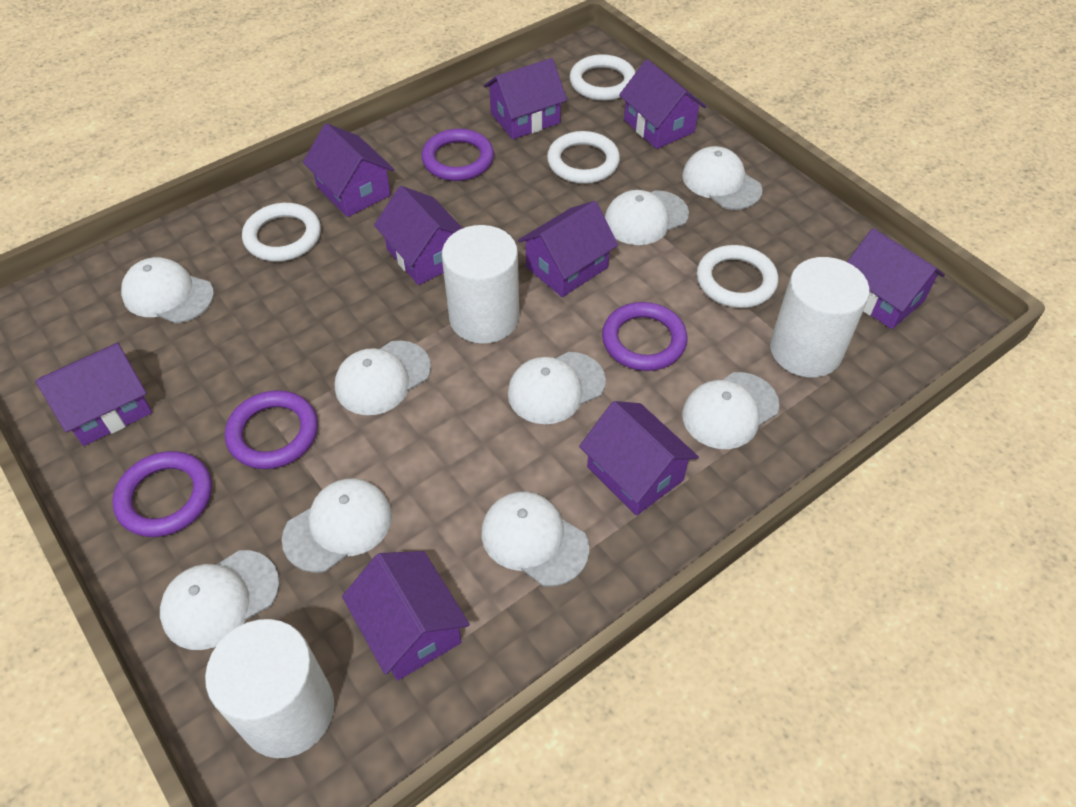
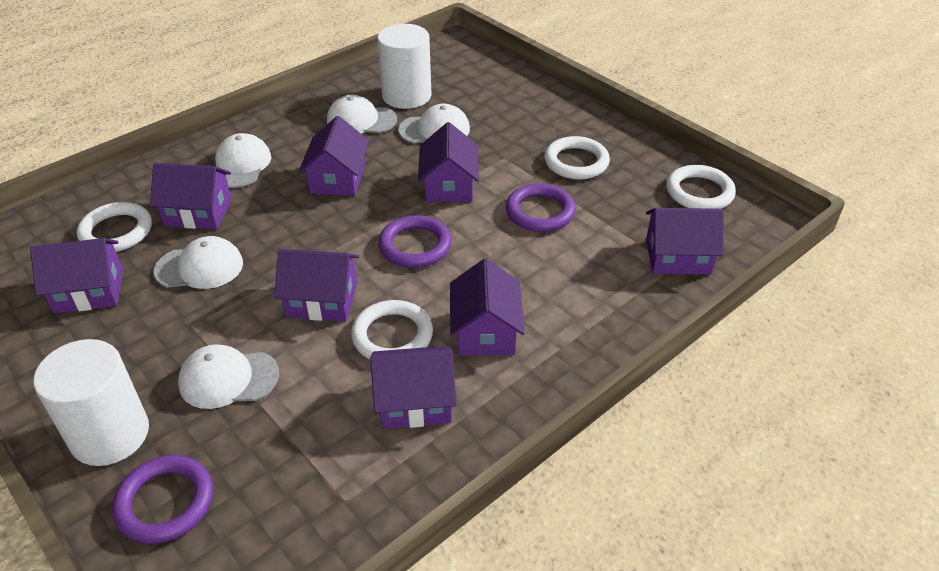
purple house: [36,343,152,446] [303,123,395,217] [342,551,470,681] [374,186,463,285] [484,58,567,139] [518,201,618,297] [579,401,699,516] [619,59,706,149] [847,228,945,329] = 9 -> [30,238,123,314] [150,163,232,229] [274,249,359,322] [299,116,369,196] [370,346,457,429] [418,122,479,202] [450,258,524,356] [646,208,724,275] = 8
purple ring: [112,451,212,537] [225,390,318,469] [421,129,494,181] [602,302,687,371] = 4 -> [112,455,213,544] [378,215,452,268] [506,183,575,232] = 3
white cap: [121,257,214,324] [160,550,279,650] [282,478,392,573] [335,340,431,415] [481,492,589,587] [508,352,606,424] [605,190,689,245] [682,146,762,210] [682,372,779,449] = 9 -> [154,236,243,289] [178,344,279,409] [215,133,271,188] [327,95,397,133] [398,104,470,143] = 5
white cylinder: [205,619,334,758] [442,225,519,344] [770,257,870,377] = 3 -> [34,339,149,466] [377,24,432,109] = 2

